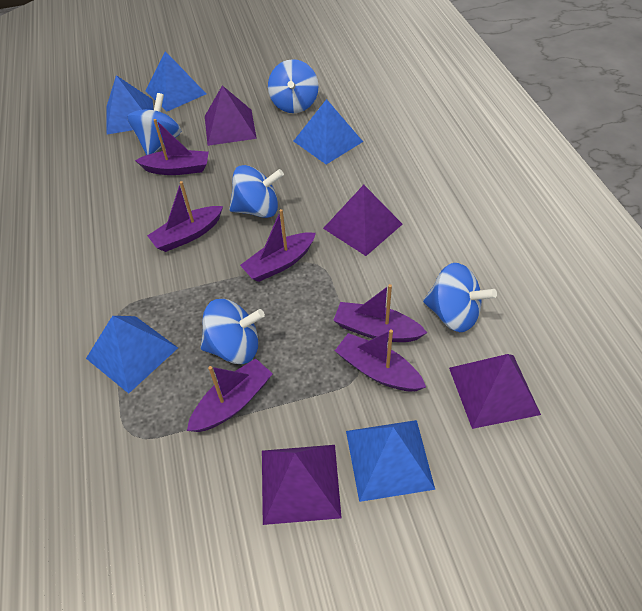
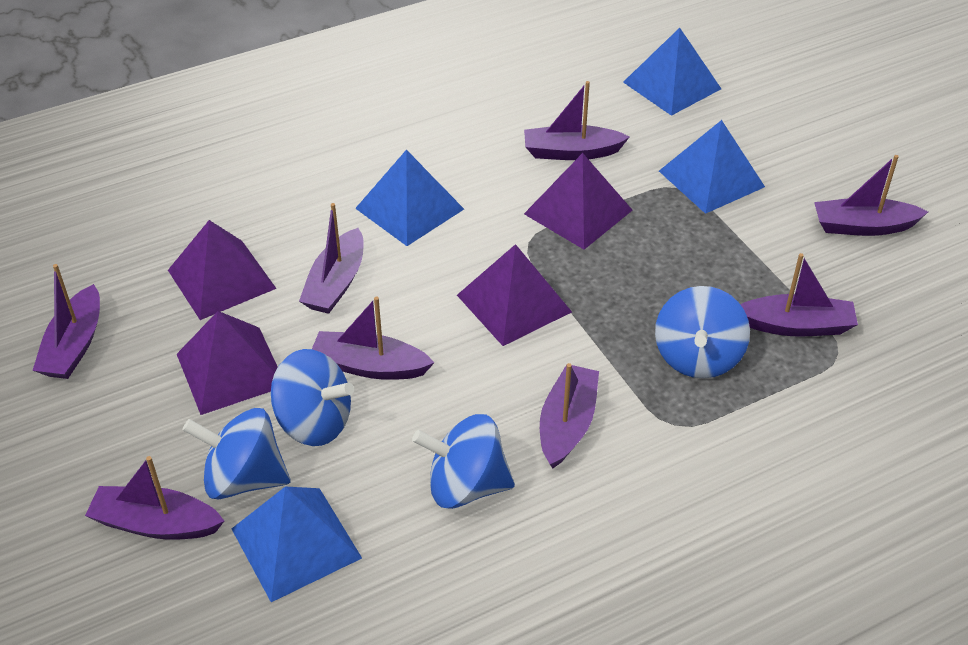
blue pyramid: [86,316,178,394] [106,75,153,134] [146,51,206,112] [294,99,363,164] [346,420,435,502] = 5 -> [232,486,362,602] [355,150,464,246] [623,28,721,116] [659,120,765,214] = 4
blue spinning top: [127,93,181,155] [200,299,265,364] [229,165,284,218] [268,59,319,113] [423,263,497,332] = 5 -> [183,408,290,500] [271,349,354,446] [412,414,515,509] [655,286,750,379] = 4
purple boat: [135,119,209,175] [147,181,223,252] [187,359,273,432] [240,209,316,282] [333,284,427,342] [335,329,426,391] = 6 -> [32,264,100,379] [85,456,224,540] [299,203,363,314] [312,297,435,380] [524,81,629,160] [540,363,599,469] [740,253,858,336] [814,155,928,236] = 8

